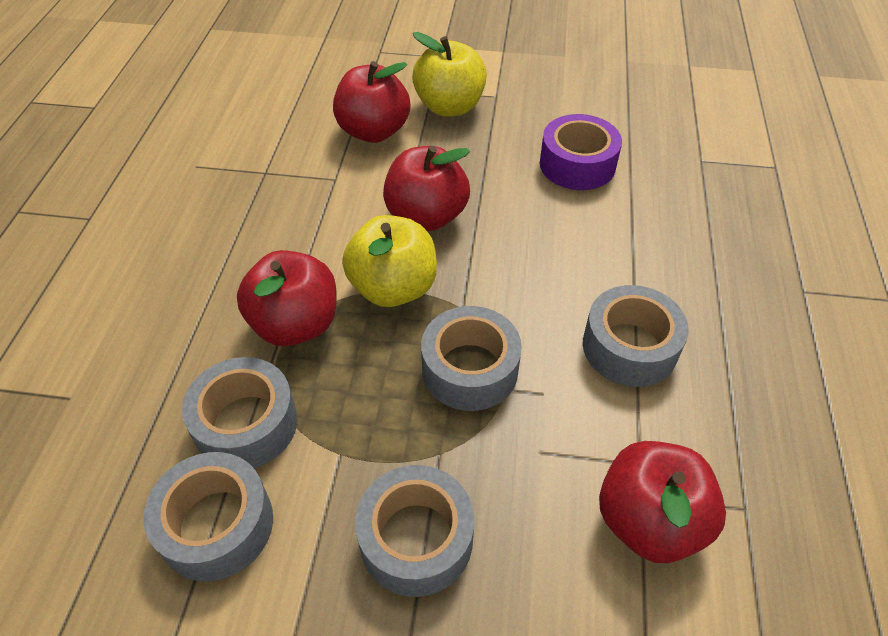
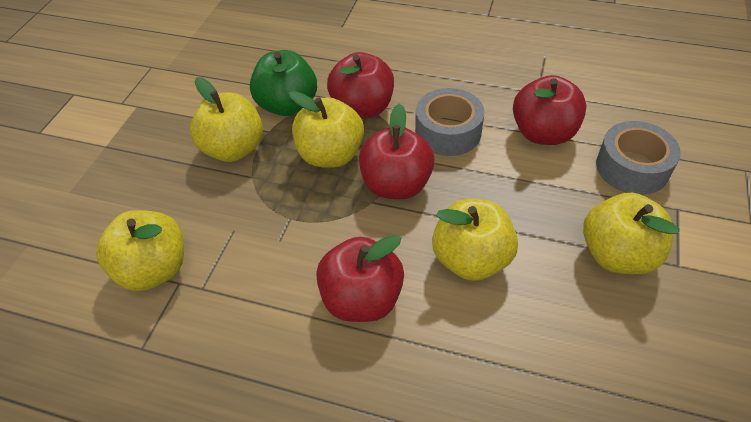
green apple: none = 0 -> [250,50,317,116] = 1
grey tape: [143,452,273,581] [182,357,297,468] [355,465,475,597] [421,306,522,411] [583,285,689,387] = 5 -> [415,88,485,156] [596,121,681,195] = 2
purple tape: [540,114,622,190] = 1 -> none = 0
yellow apple: [342,215,437,307] [412,32,487,117] = 2 -> [96,210,184,291] [190,77,263,162] [289,91,364,168] [432,199,518,281] [583,193,679,274] = 5

